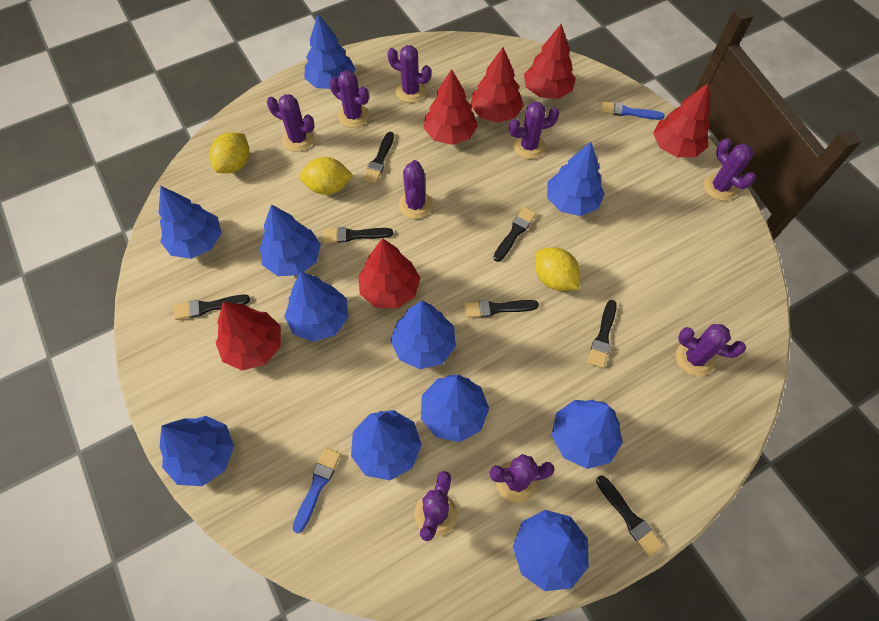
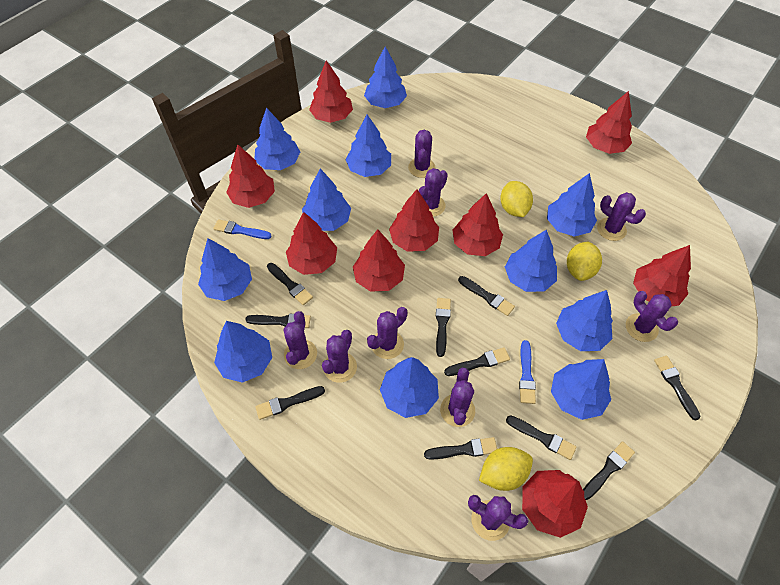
black brush: [174,295,250,320] [323,227,393,243] [363,132,394,183] [464,300,539,318] [493,207,536,262] [588,300,617,368] [596,475,663,557] = 7 -> [245,314,311,328] [255,386,325,420] [267,263,313,305] [424,437,497,460] [436,298,451,357] [444,347,510,376] [458,276,515,316] [506,415,576,460] [583,441,635,500] [654,356,701,421] = 10
red tree: [216,302,281,371] [358,238,420,309] [424,69,478,145] [471,47,524,123] [524,24,576,99] [653,83,710,157] = 6 -> [226,144,275,208] [286,212,337,275] [309,61,353,123] [353,229,405,292] [389,189,439,252] [453,193,503,256] [522,470,588,538] [586,91,632,154] [633,245,691,306] = 9

